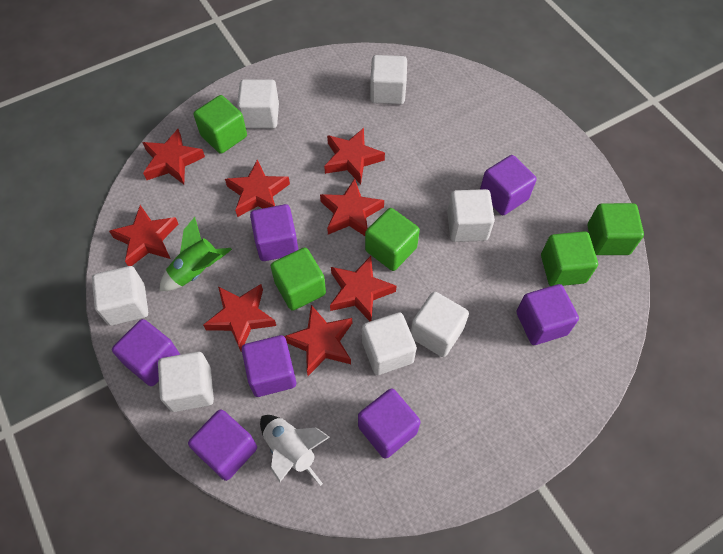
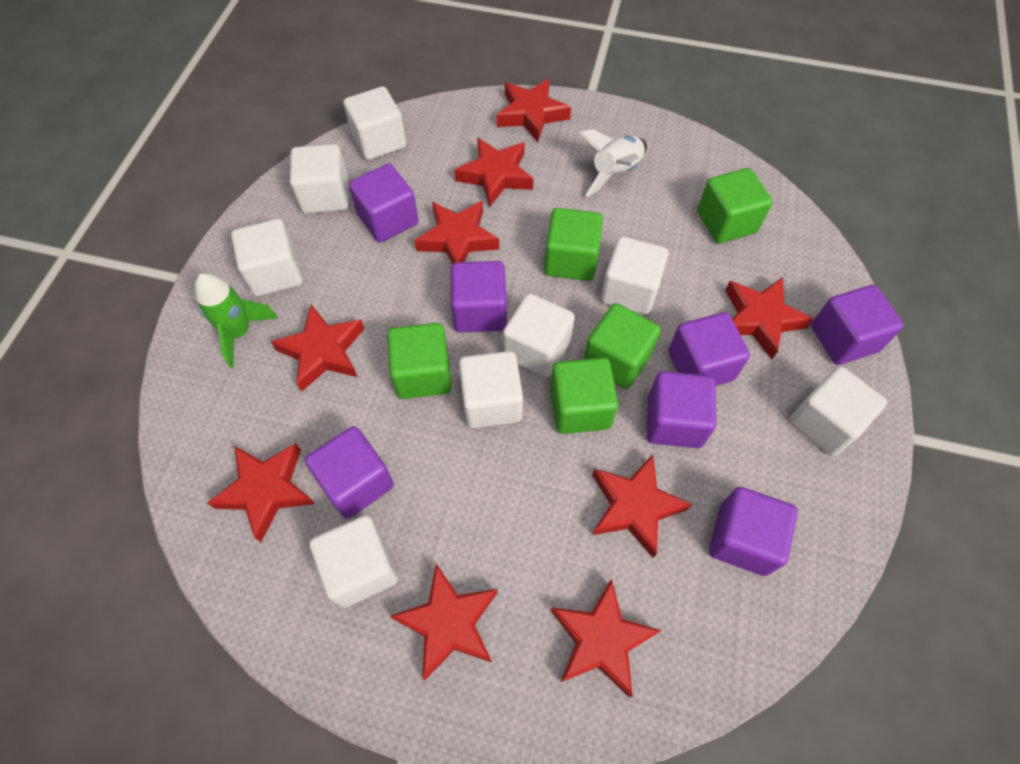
red star: [109,205,179,266] [142,129,205,184] [203,284,276,351] [225,159,290,217] [284,305,352,376] [320,179,384,236] [324,128,385,184] [330,256,396,321] = 8 -> [207,443,315,542] [271,305,364,392] [390,564,498,680] [415,201,499,264] [454,137,534,207] [497,78,571,142] [551,579,662,697] [592,454,692,558] [725,277,814,359] = 9
white cube: [92,266,148,326] [158,352,214,412] [237,79,279,128] [362,312,417,375] [370,55,407,104] [411,292,469,357] [447,189,495,242] = 7 -> [231,219,303,296] [290,144,349,214] [309,515,398,608] [343,86,406,160] [459,351,523,428] [503,293,575,377] [601,236,669,315] [789,366,887,456] = 8

